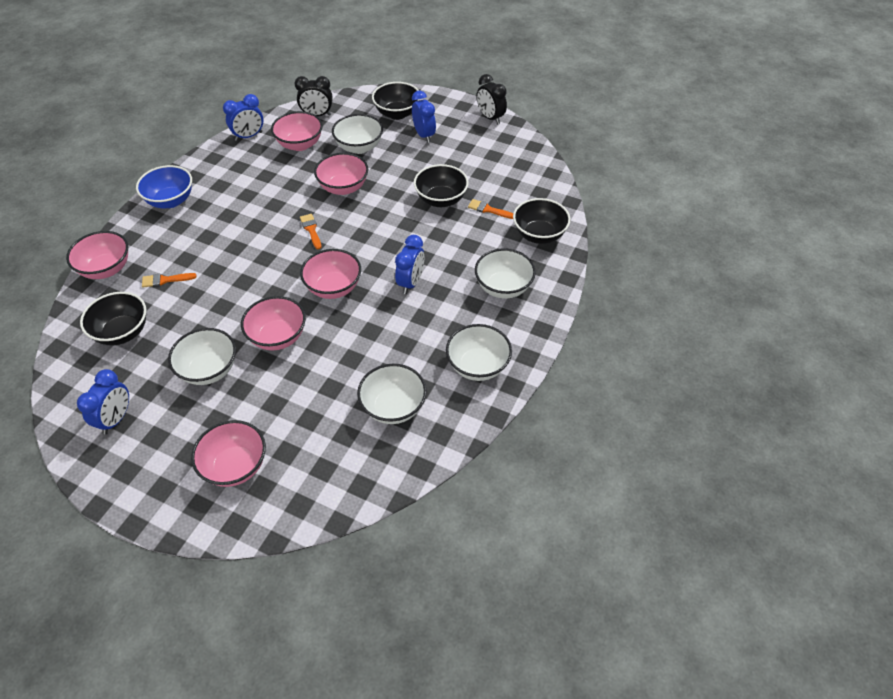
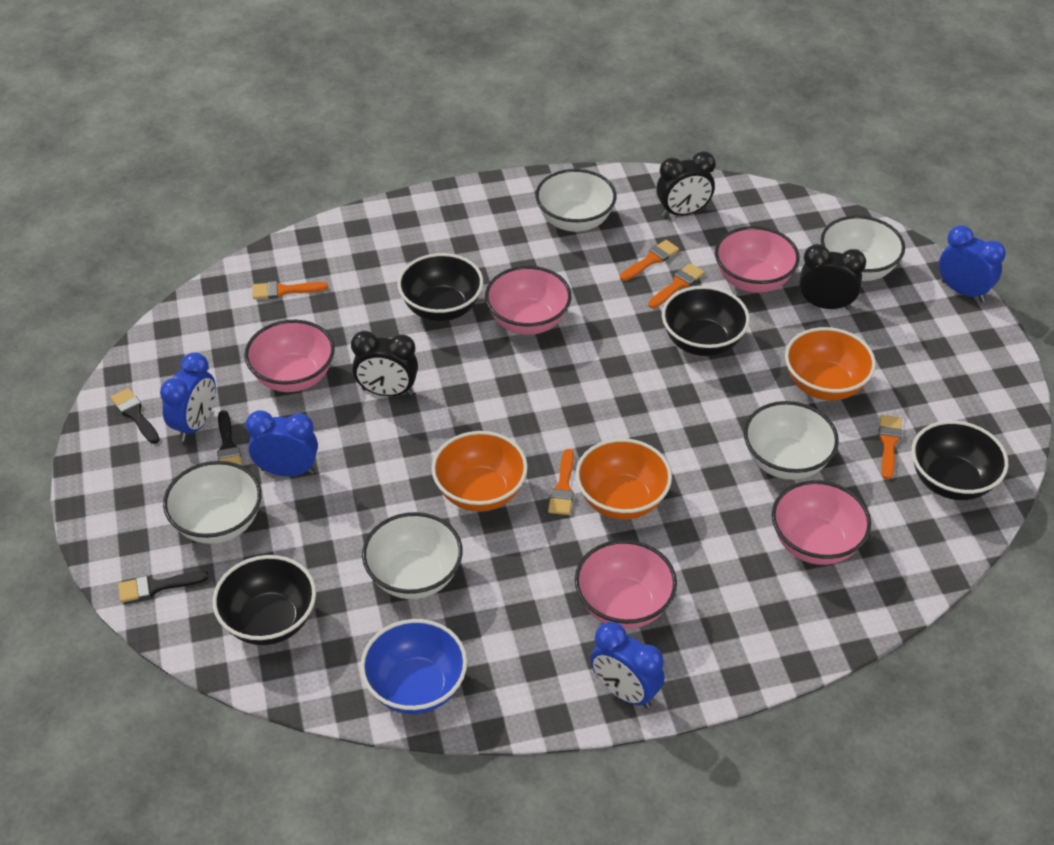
black brush: none = 0 -> [110,388,160,444] [118,571,209,603] [217,410,242,466] = 3
black clock: [295,76,333,116] [477,74,507,124] = 2 -> [351,331,418,396] [656,151,716,218] [799,244,866,310] = 3
orange bowl: none = 0 -> [432,431,528,512] [576,438,672,520] [785,327,876,400] = 3
orange brush: [142,273,197,288] [300,214,322,249] [468,199,513,219] = 3 -> [252,281,328,299] [548,449,574,515] [620,240,679,281] [648,263,704,308] [878,415,902,480] = 5
pink bowl: [66,231,128,279] [191,420,266,487] [241,296,306,350] [271,111,323,151] [300,249,361,299] [314,153,368,195] = 6 -> [244,320,335,392] [485,266,572,335] [575,540,677,629] [715,226,799,293] [772,480,871,565] = 5

